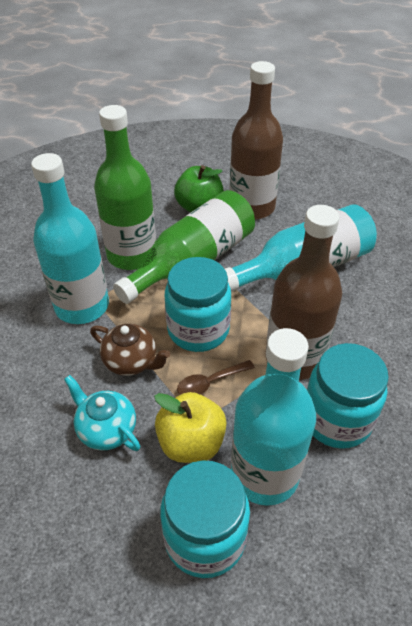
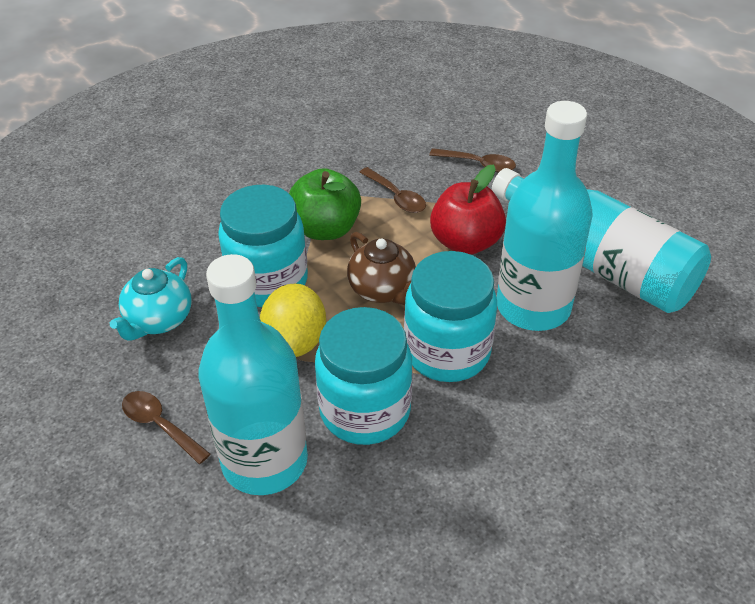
brown bottle: [229,61,283,220] [266,205,342,380] = 2 -> none = 0
brown spoon: [177,360,255,395] = 1 -> [122,391,210,464] [359,167,426,213] [429,148,516,172] = 3
green bottle: [94,105,156,270] [113,190,255,304] = 2 -> none = 0
red apple: none = 0 -> [430,164,506,255] = 1
yellow apple: [154,392,227,463] = 1 -> none = 0
yellow lemon: none = 0 -> [260,283,326,357] = 1

